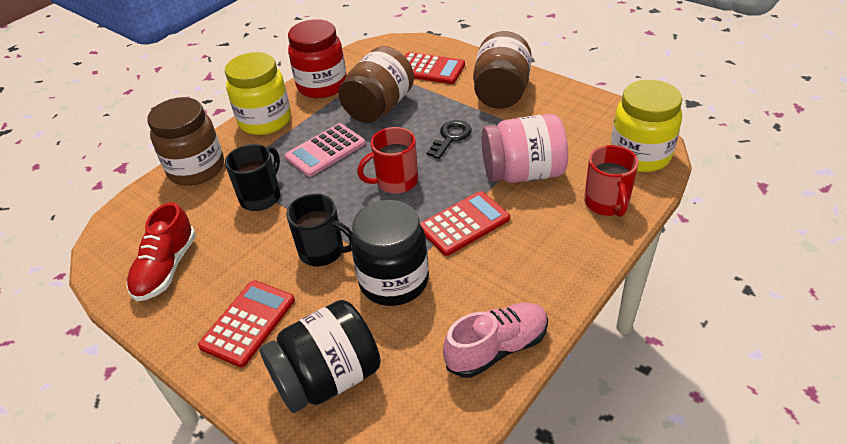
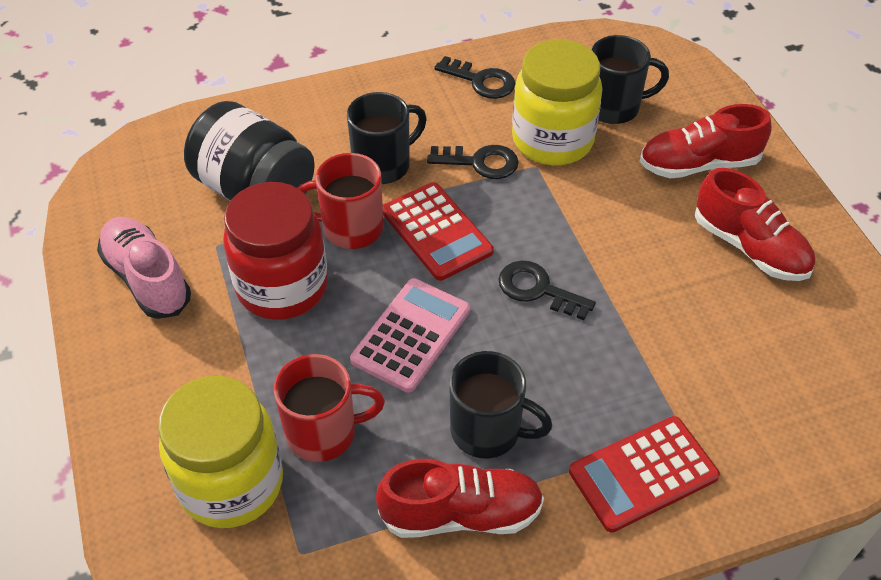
black jar: [260,300,381,413] [351,200,429,306] = 2 -> [184,101,315,201] = 1
black key: [427,120,472,159] = 1 -> [427,145,519,179] [434,56,515,99] [499,260,596,320] = 3
black mug: [225,144,280,211] [286,194,353,266] = 2 -> [347,92,427,184] [449,351,552,459] [592,35,669,124] = 3
brown jar: [147,97,224,186] [338,46,414,123] [473,31,532,109] = 3 -> none = 0
pink jar: [482,114,568,183] = 1 -> none = 0
red calculator: [198,280,295,367] [405,52,465,84] [420,191,510,256] = 3 -> [383,182,494,281] [569,416,720,533] = 2
red shoe: [127,202,196,301] = 1 -> [376,459,544,538] [640,104,772,178] [695,168,815,281] = 3

